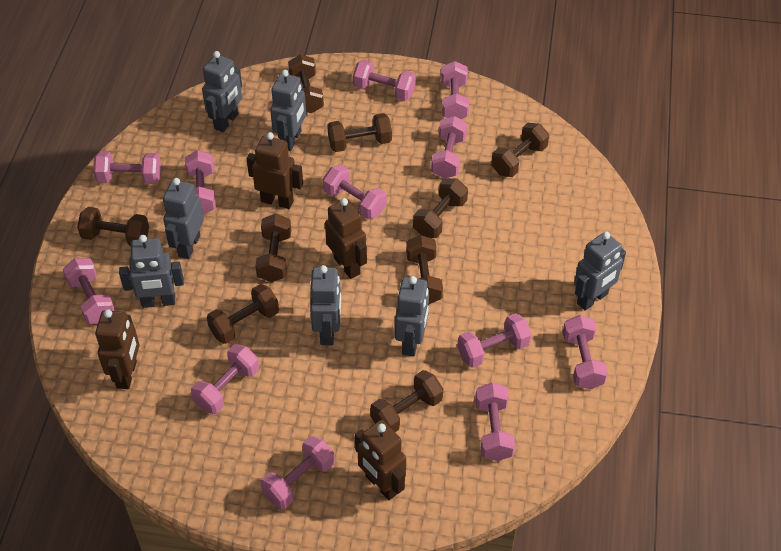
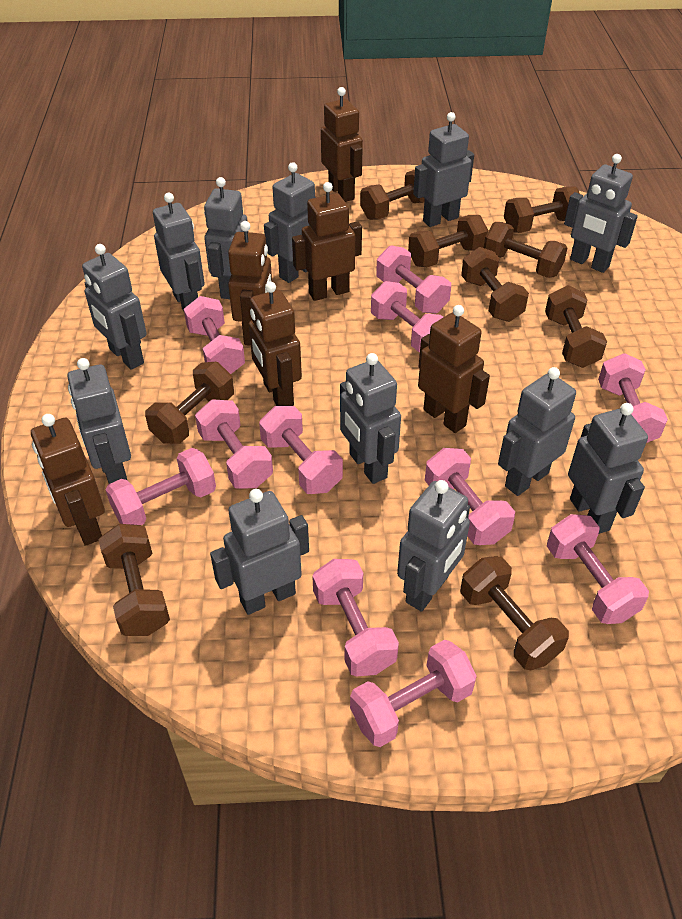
brown robot: [95,309,140,389] [247,132,303,209] [325,198,367,279] [355,420,406,500] = 4 -> [31,414,105,546] [228,221,272,346] [249,281,302,406] [292,182,362,301] [321,87,363,202] [418,305,490,433] = 6
grey robot: [119,235,184,308] [163,178,204,259] [202,51,242,132] [270,70,306,151] [310,265,341,345] [395,276,429,357] [574,232,626,311] = 7 -> [67,358,131,484] [82,244,147,370] [153,192,205,311] [204,177,249,299] [210,489,309,615] [264,162,316,283] [340,353,401,484] [397,480,470,612] [413,112,474,227] [498,367,576,496] [564,154,638,273] [568,403,648,534] = 12
pink dumbbell: [63,258,115,324] [93,151,161,184] [185,150,216,215] [191,344,259,414] [261,436,335,509] [323,165,387,219] [353,59,416,101] [431,116,467,178] [441,61,469,119] [457,313,532,368] [475,383,515,461] [563,315,608,389] = 12 -> [106,448,216,525] [184,296,245,374] [195,399,273,489] [259,406,343,494] [312,559,399,677] [350,639,477,747] [371,281,443,352] [376,245,451,314] [425,448,515,545] [547,514,649,624] [598,353,668,443] = 11

